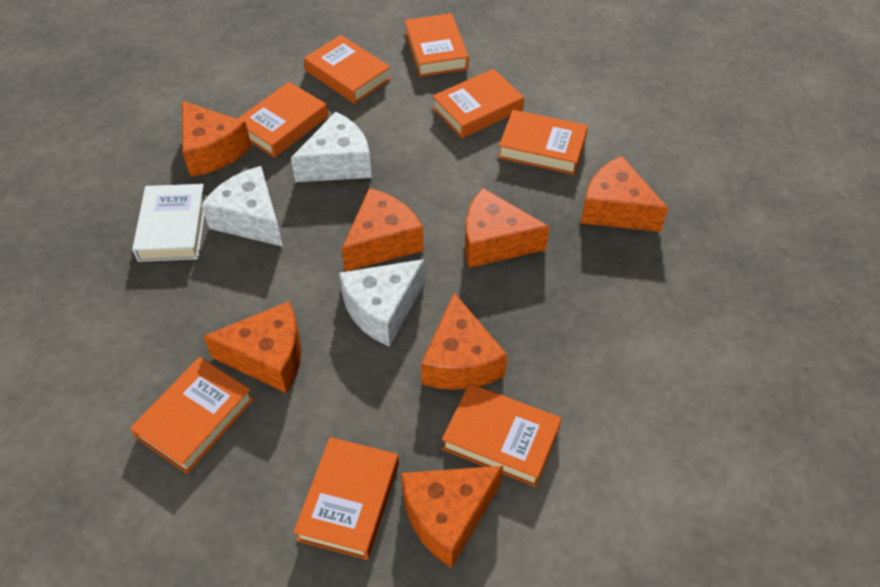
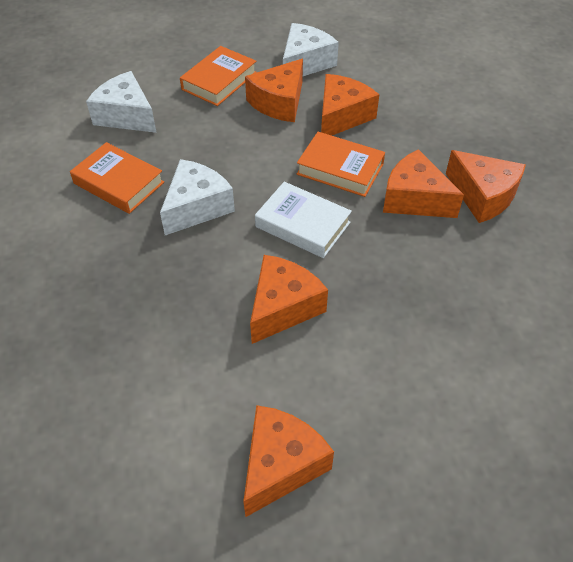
orange book: [130,357,254,474] [238,82,328,158] [294,437,399,560] [304,35,391,104] [404,13,469,77] [432,69,524,139] [442,383,562,487] [498,110,588,175] = 8 -> [70,142,164,214] [180,46,257,106] [297,132,385,197] = 3
orange cheese: [182,101,251,177] [203,301,301,393] [342,188,424,272] [401,466,503,568] [421,293,507,390] [465,188,550,268] [581,156,668,232] = 7 -> [243,405,334,517] [245,59,303,122] [250,255,328,344] [321,74,379,136] [383,149,464,218] [446,150,526,223] = 6

